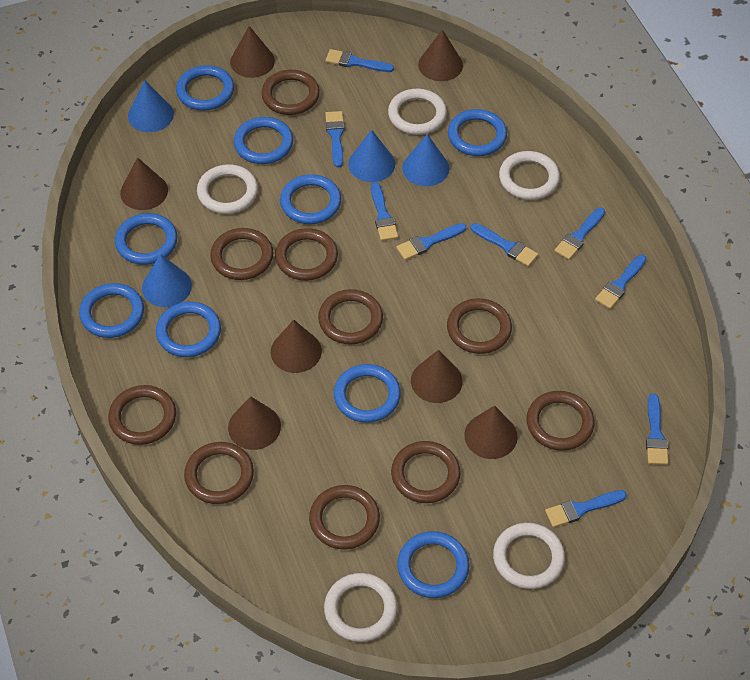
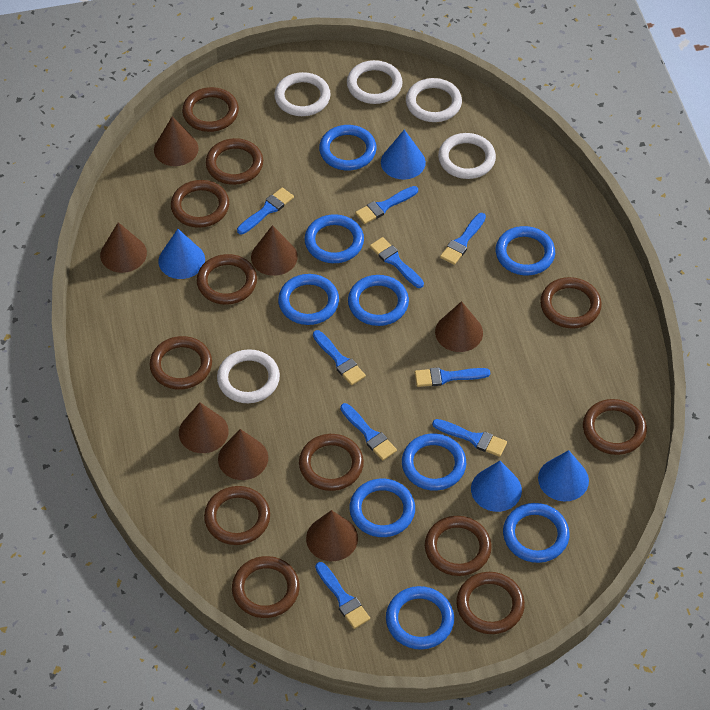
brown ring: [108,385,176,445] [184,442,254,504] [210,228,273,280] [261,70,320,115] [275,228,338,281] [309,485,380,550] [318,289,383,344] [391,441,461,503] [447,298,512,354] [527,391,594,451] = 10 -> [150,336,212,390] [171,180,229,228] [182,87,239,132] [197,254,257,305] [204,486,270,545] [206,138,263,185] [232,556,300,618] [299,434,364,491] [425,516,492,576] [456,572,525,634] [540,277,602,329] [583,399,647,455] = 12

